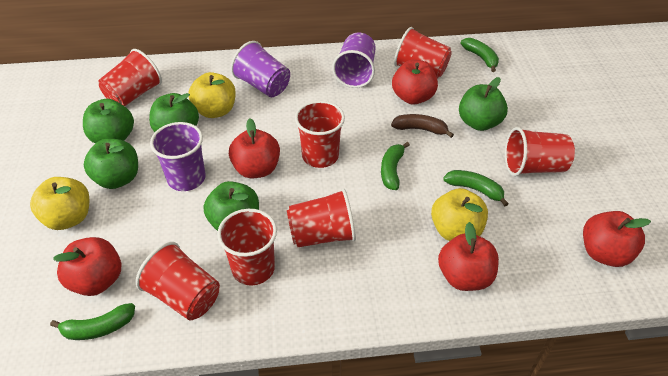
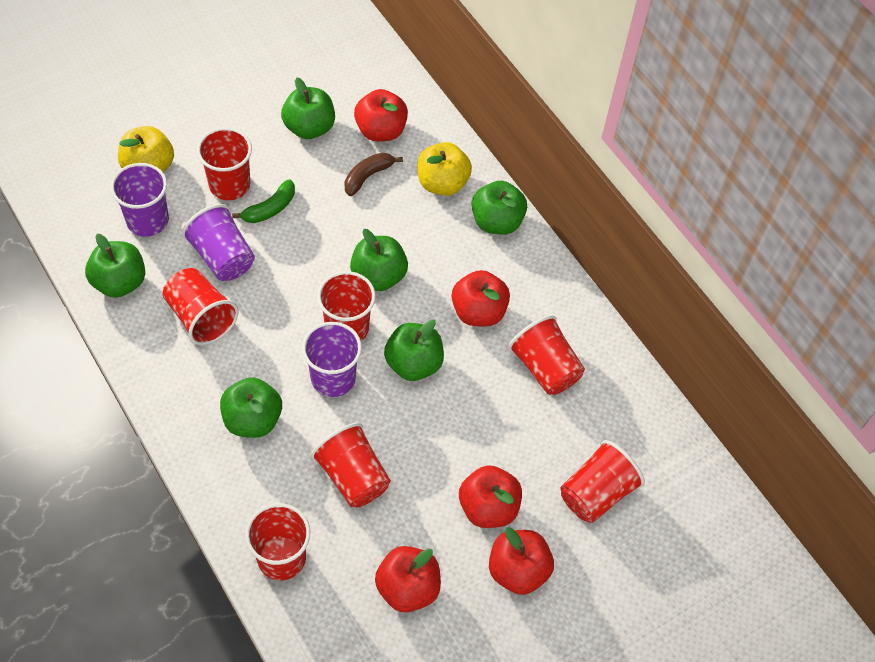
green apple: [83,99,134,143] [84,139,138,189] [149,93,199,133] [203,181,259,231] [459,77,508,131] = 5 -> [85,234,145,298] [220,377,282,438] [281,77,335,139] [350,229,408,291] [384,320,444,381] [472,181,527,235] = 6
green banana: [50,303,135,340] [381,142,410,190] [443,170,508,206] [460,38,499,72] = 4 -> [232,179,295,223] = 1
yellow apple: [30,177,89,230] [189,72,236,118] [431,188,488,241] = 3 -> [118,126,174,173] [417,142,472,196] = 2

